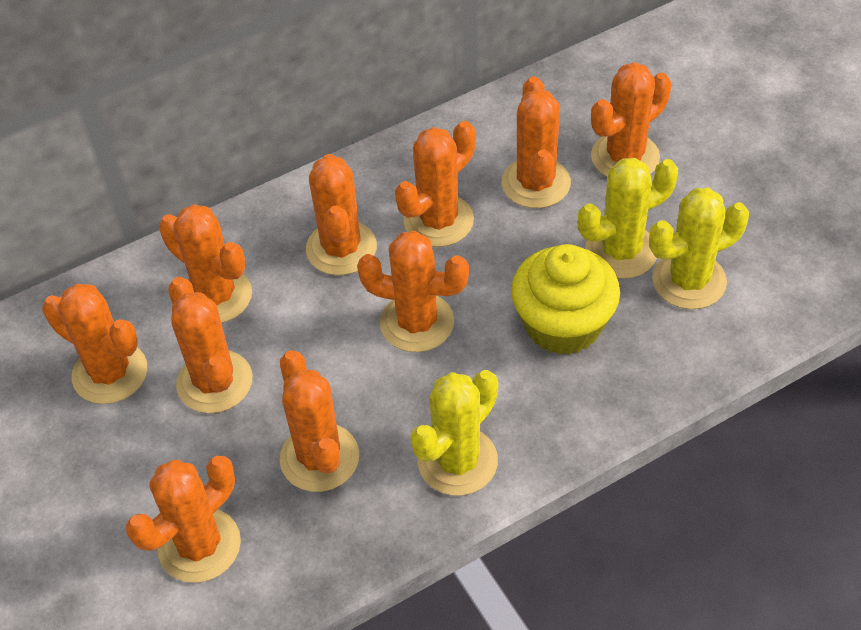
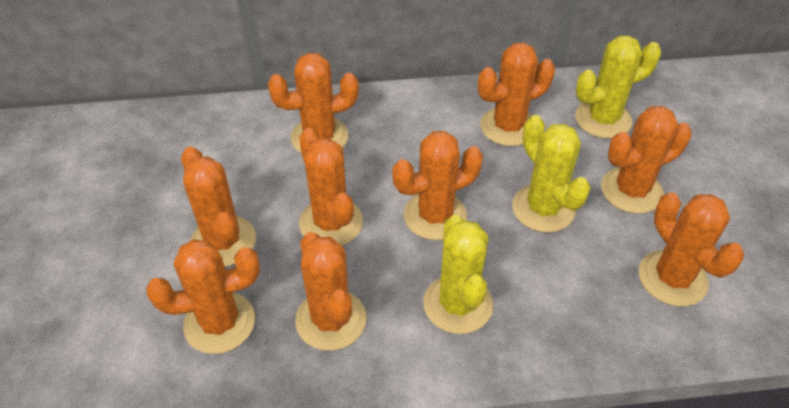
orange cactus: [42,284,147,404] [126,456,241,583] [159,204,252,323] [168,277,252,413] [280,350,359,492] [306,154,377,275] [357,231,469,352] [395,121,476,247] [502,76,571,208] [591,62,671,177] = 10 -> [146,239,260,354] [181,147,256,267] [268,53,359,153] [295,232,367,351] [299,128,363,245] [392,131,483,240] [478,43,555,146] [601,106,692,214] [639,192,744,306] = 9
yellow cupcake: [511,244,620,355] = 1 -> none = 0

